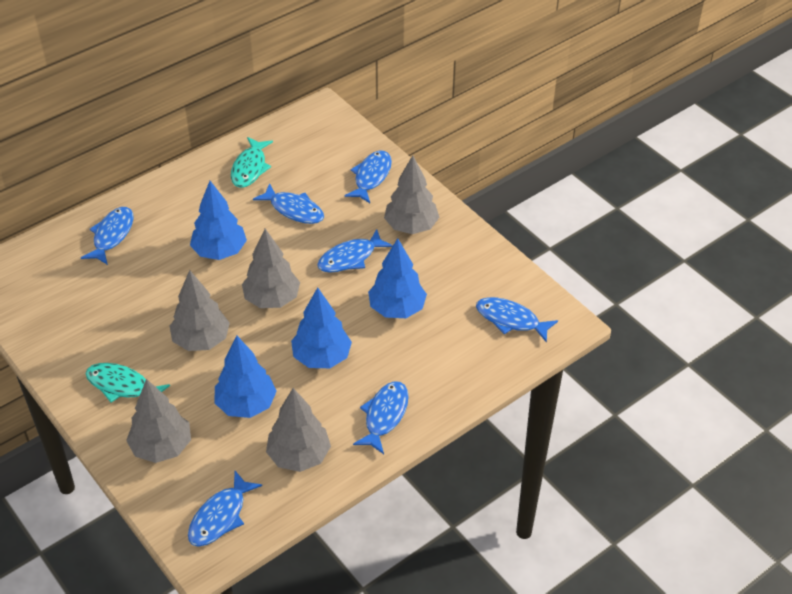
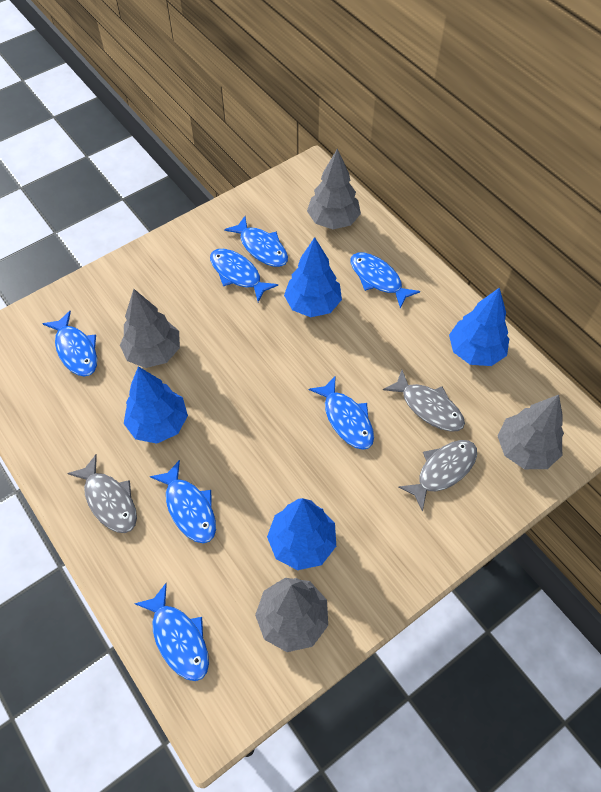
grey fish: none = 0 -> [67,455,137,533] [383,370,465,432] [398,440,477,512] = 3
grey tree: [126,379,191,463] [170,270,230,351] [242,229,300,308] [266,388,331,472] [384,155,439,234] = 5 -> [120,289,180,368] [255,578,328,652] [307,148,361,229] [498,395,564,469] = 4
turquoise fish: [85,363,170,402] [231,137,273,188] = 2 -> none = 0

